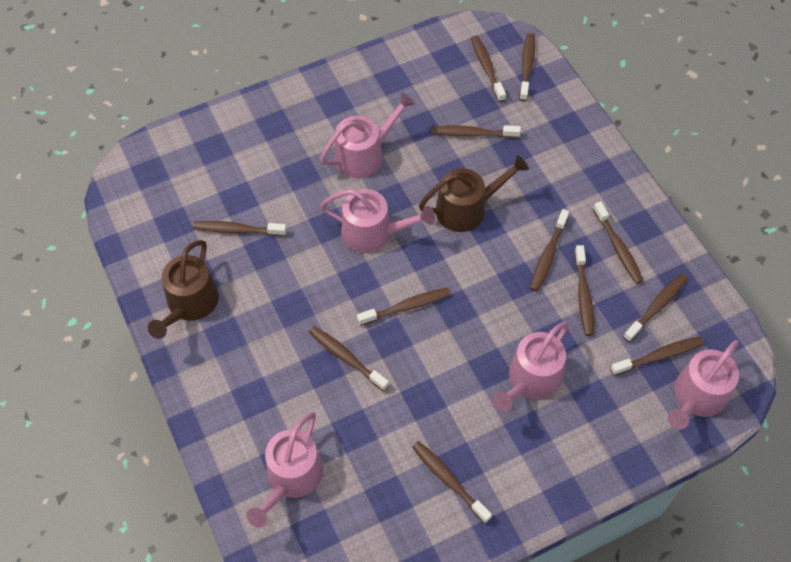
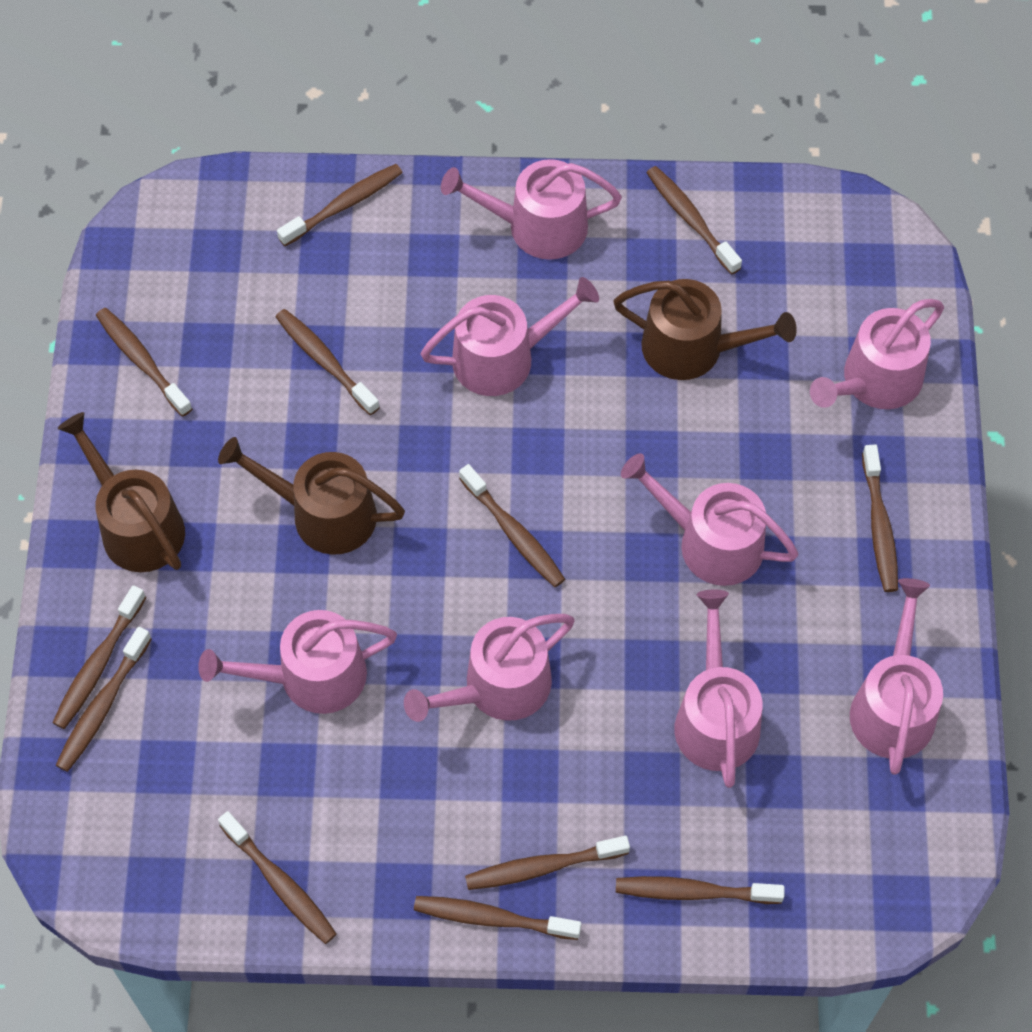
brown watering can: [148,240,219,339] [419,155,529,232] = 2 -> [57,412,185,572] [218,437,405,555] [613,279,797,380] = 3
pink watering can: [247,412,323,528] [320,92,415,178] [320,189,435,253] [492,322,569,412] [668,340,739,430] = 5 -> [198,610,397,714] [404,614,574,722] [420,277,599,396] [441,159,622,260] [621,453,799,586] [674,590,762,788] [810,299,944,409] [850,578,943,775] = 8

